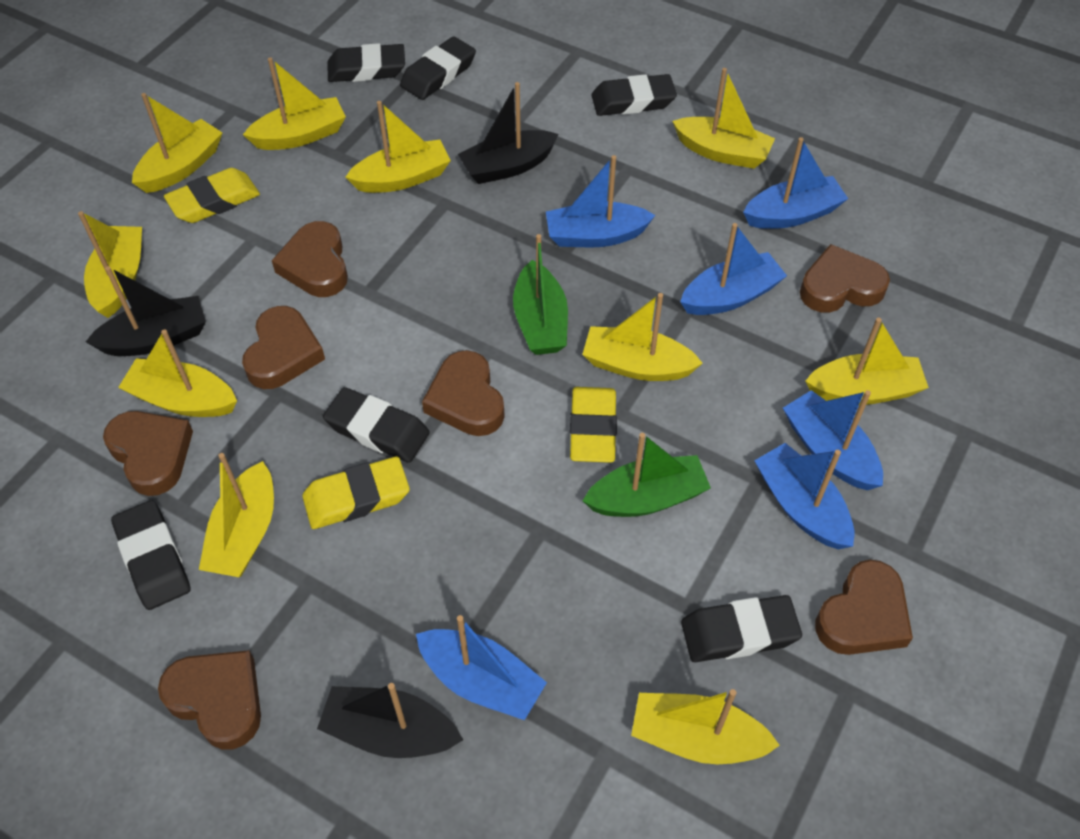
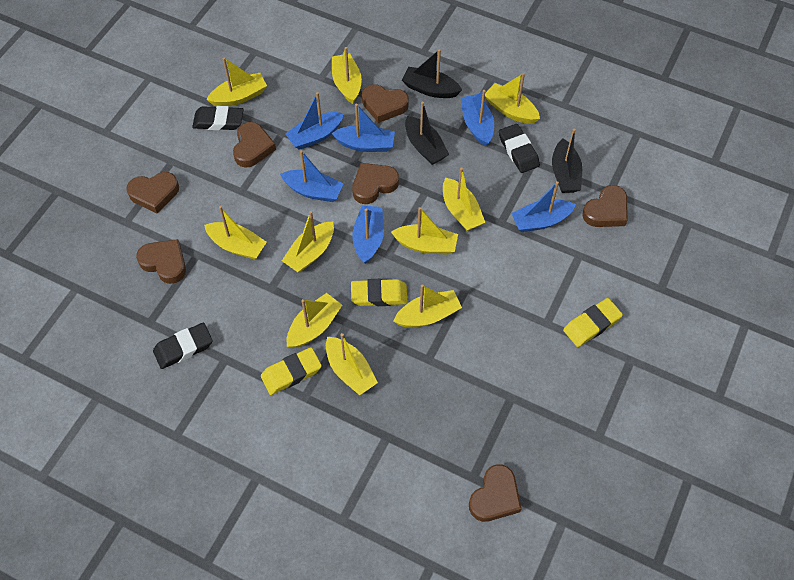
black eraser: [111,500,191,610] [323,387,430,463] [328,43,405,82] [400,36,476,100] [592,74,677,116] [681,595,802,662] = 6 -> [153,323,213,369] [192,106,243,130] [499,124,540,173] = 3
green boat: [513,234,568,355] [583,433,711,517] = 2 -> none = 0

